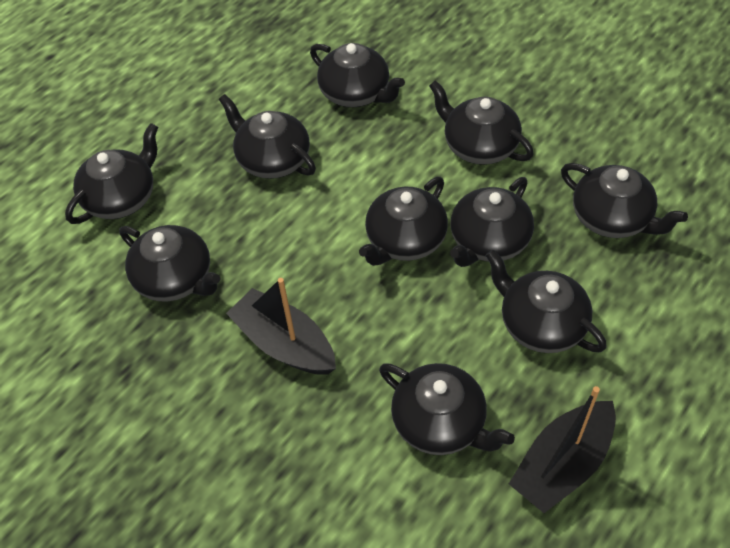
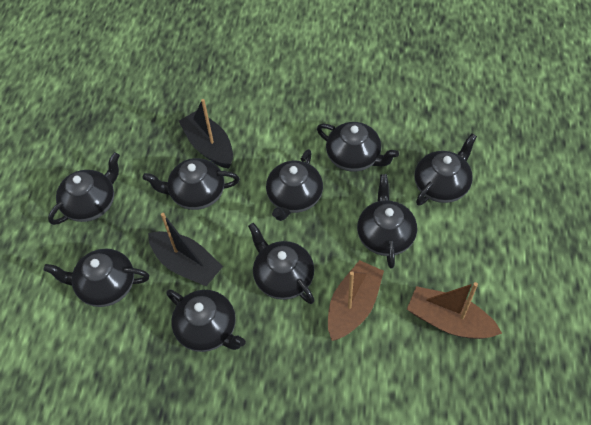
black teapot: [65,123,158,224] [119,225,221,302] [219,94,316,179] [310,43,405,107] [359,177,448,266] [379,363,515,455] [429,80,534,165] [450,177,534,267] [485,250,607,353] [561,163,688,238] = 10 -> [43,249,149,307] [48,152,120,225] [142,158,239,210] [167,289,246,352] [248,223,315,304] [266,149,323,221] [317,122,399,172] [357,174,417,268] [414,133,477,206] = 9
brown boat: none = 0 -> [328,260,384,341] [407,282,502,339] = 2

